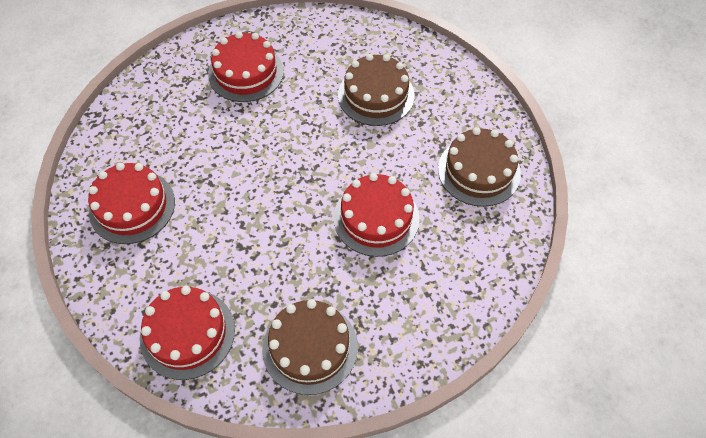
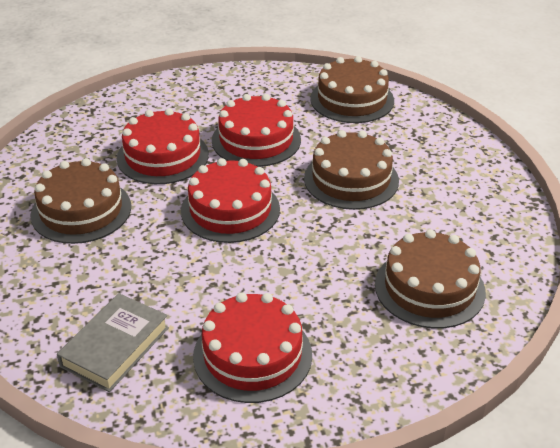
brown cake: [263,299,358,395] [338,54,415,126] [438,127,521,207] = 3 -> [31,158,131,244] [304,130,399,210] [310,56,394,123] [375,229,486,329] = 4
grey book: none = 0 -> [57,293,169,392] = 1

